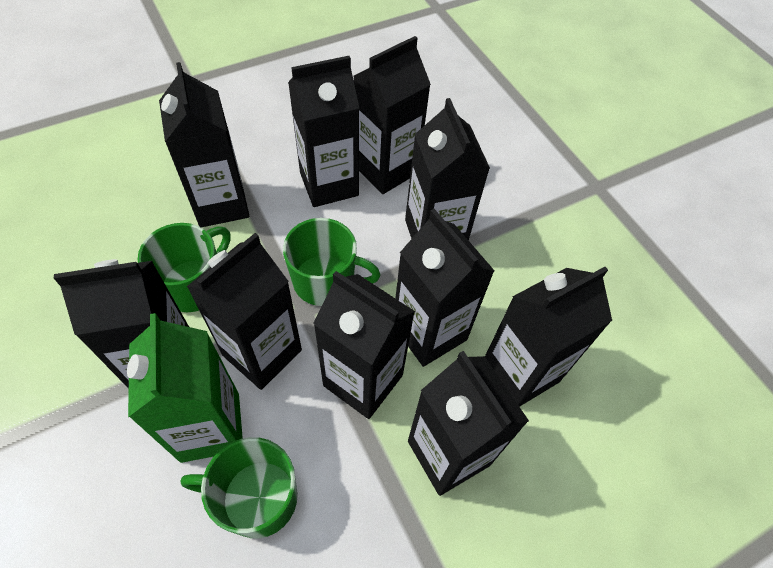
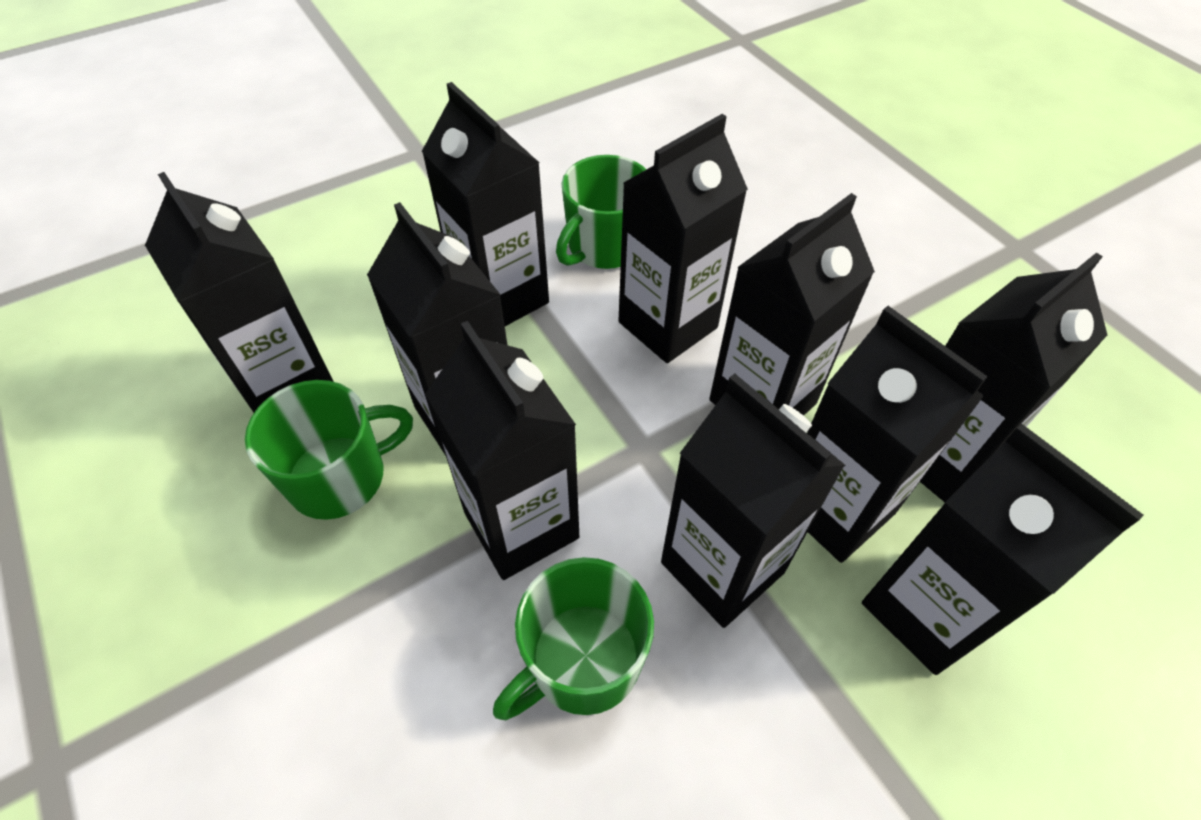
green carton: [127,313,243,463] = 1 -> none = 0

